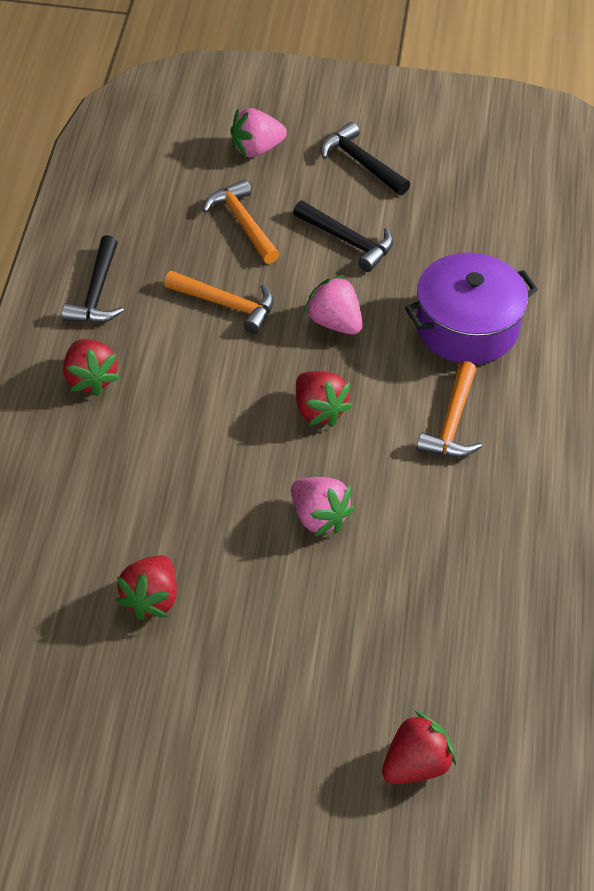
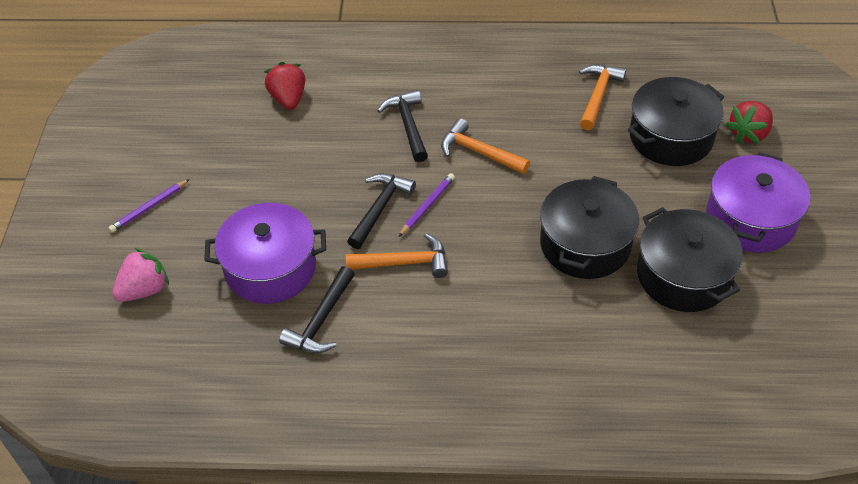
black pot: none = 0 -> [540,176,639,279] [628,77,724,166] [637,207,743,312] = 3
pink strawberry: [231,108,287,158] [291,477,354,536] [304,275,363,335] = 3 -> [112,248,169,302] = 1
purple pencil: none = 0 -> [108,179,190,233] [399,173,455,237] = 2
purple pot: [405,253,538,364] = 1 -> [204,203,326,304] [706,152,810,253] = 2
red strawberry: [63,339,120,396] [115,555,177,621] [296,371,352,427] [382,711,456,784] = 4 -> [264,62,305,110] [726,101,773,144] = 2

